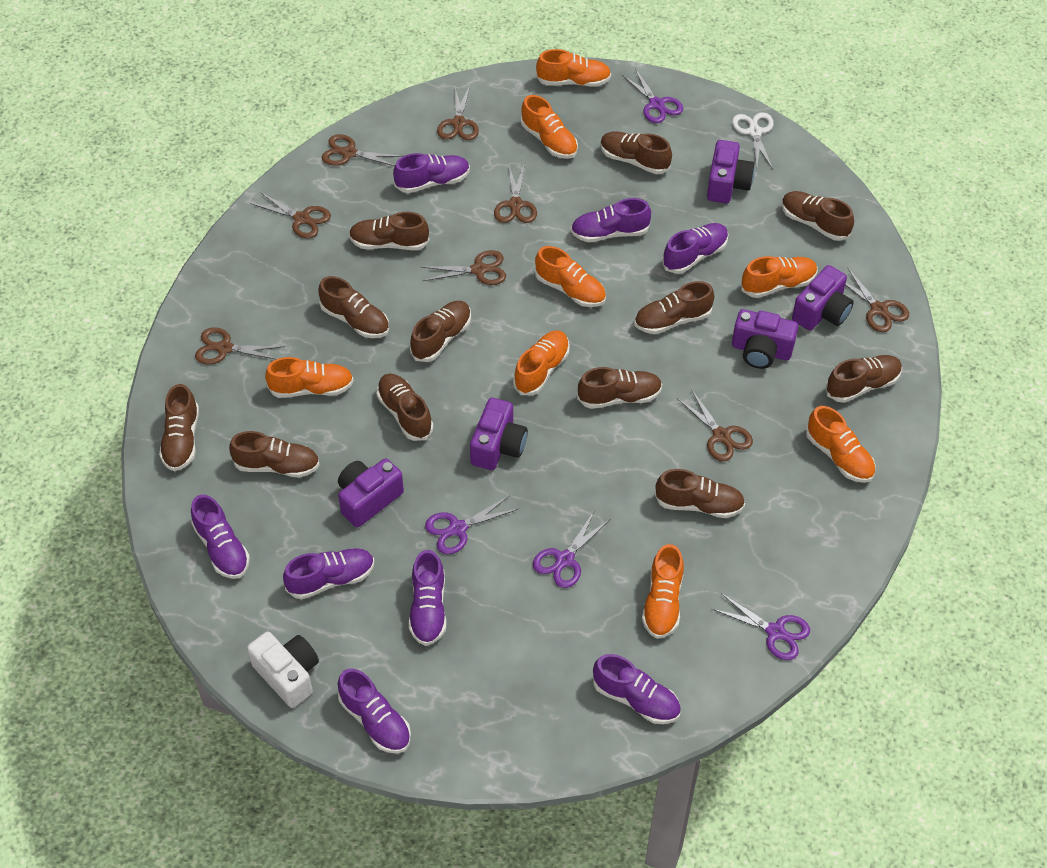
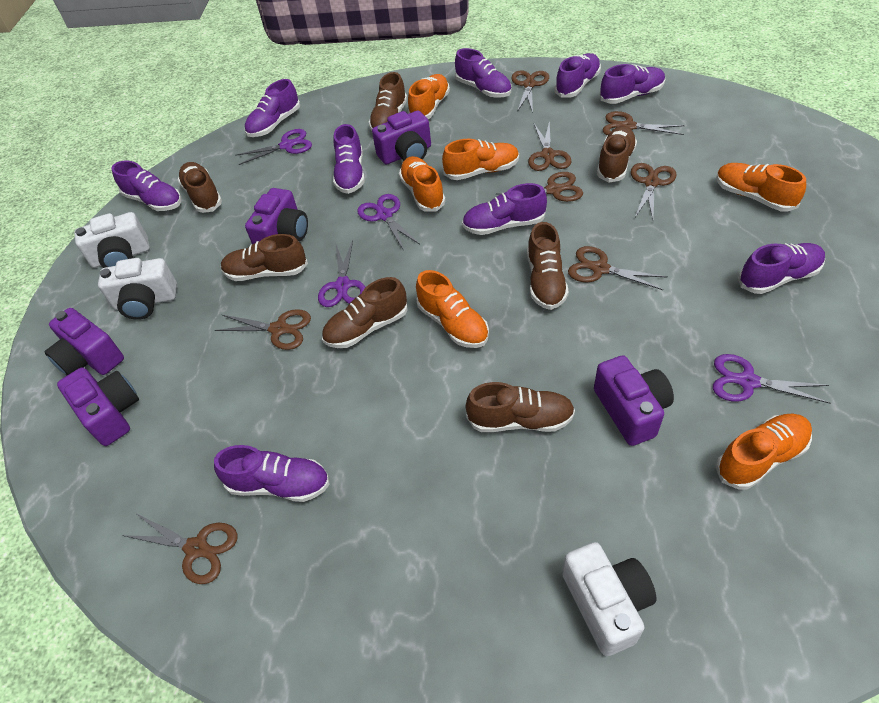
brown shoe: [159,384,199,471] [229,431,320,478] [319,276,389,338] [349,212,430,250] [377,374,433,441] [410,301,471,362] [577,367,662,409] [600,131,672,174] [634,281,714,334] [655,469,745,518] [782,191,854,241] [826,355,902,403] = 12 -> [178,162,222,213] [221,234,308,281] [322,277,408,348] [369,72,407,131] [466,382,575,432] [527,222,569,310] [597,126,637,183] = 7
orange shoe: [265,357,354,398] [513,330,570,395] [521,95,578,159] [535,246,606,307] [536,49,611,87] [642,544,684,639] [741,256,817,298] [806,406,876,483] = 8 -> [399,156,446,212] [408,74,450,119] [416,270,489,348] [442,139,519,180] [716,163,806,212] [716,414,812,490] = 6
purple shoe: [191,495,250,579] [283,548,374,599] [338,669,411,754] [393,153,470,193] [409,550,446,646] [571,198,651,242] [593,654,681,724] [662,223,728,274] = 8 -> [111,160,182,211] [214,445,330,502] [245,79,300,137] [333,124,365,194] [455,48,511,98] [462,183,547,235] [554,53,601,98] [600,64,665,104] [738,243,825,294] = 9
white camera: [247,632,319,708] = 1 -> [74,212,150,268] [98,258,177,320] [562,542,657,656] = 3
white scissors: [732,112,774,170] = 1 -> none = 0

